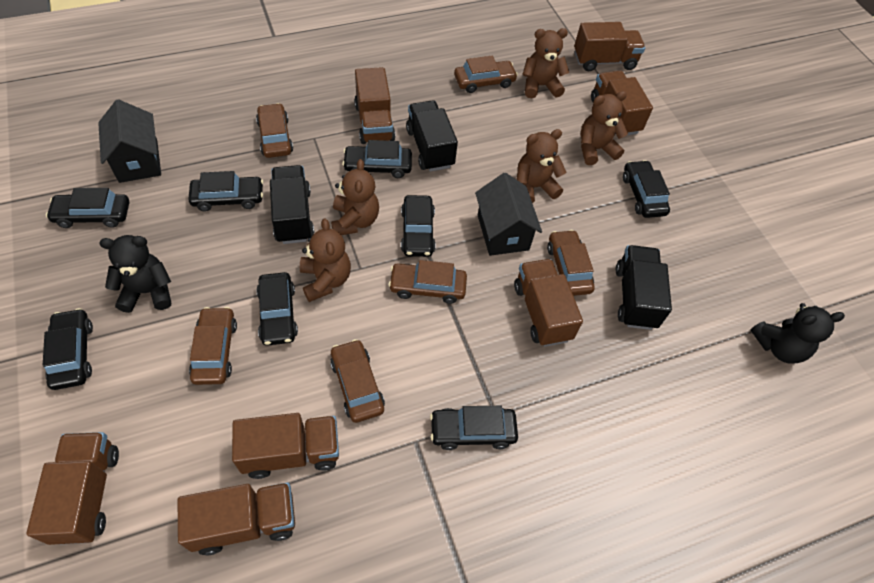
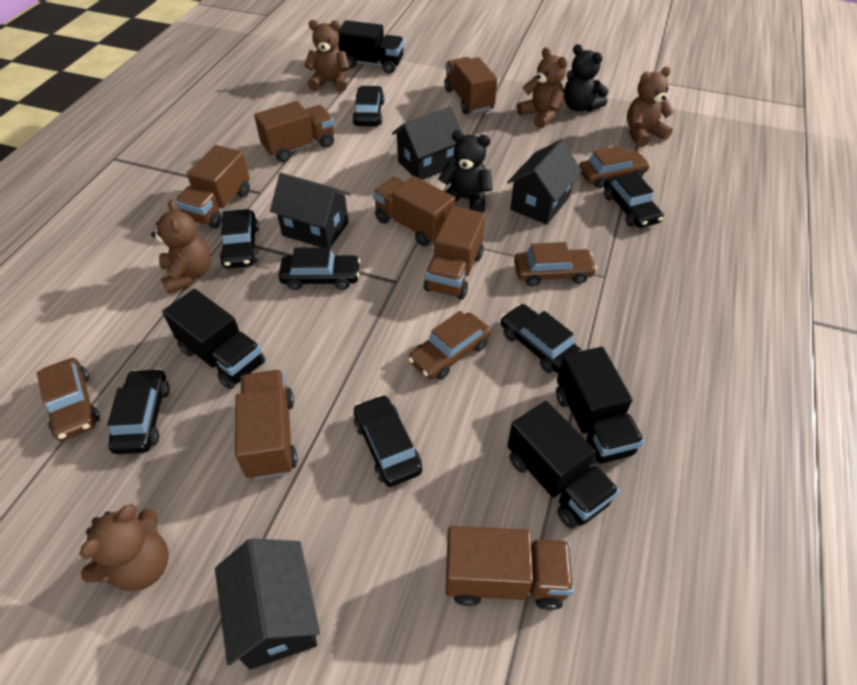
black car: [43,308,93,390] [46,188,129,228] [188,171,263,212] [256,272,298,346] [342,140,412,178] [401,195,436,257] [430,406,518,450] [623,160,670,218] = 8 -> [107,368,170,454] [219,209,259,268] [278,247,360,290] [352,86,385,126] [354,395,422,487] [501,304,582,374] [604,172,664,228] = 7
black house: [98,99,161,183] [475,173,542,256] = 2 -> [215,538,320,670] [270,173,351,247] [392,106,461,180] [507,140,582,225] = 4
black truck: [270,165,314,244] [406,100,458,172] [616,245,672,330] = 3 -> [162,289,265,389] [337,20,404,74] [507,401,620,529] [556,347,644,465] = 4
brown car: [189,307,237,385] [256,103,293,158] [330,339,385,423] [388,260,467,304] [454,56,518,93] [547,230,595,296] = 6 -> [37,358,100,441] [408,311,491,380] [514,242,597,286] [579,146,650,188] = 4

